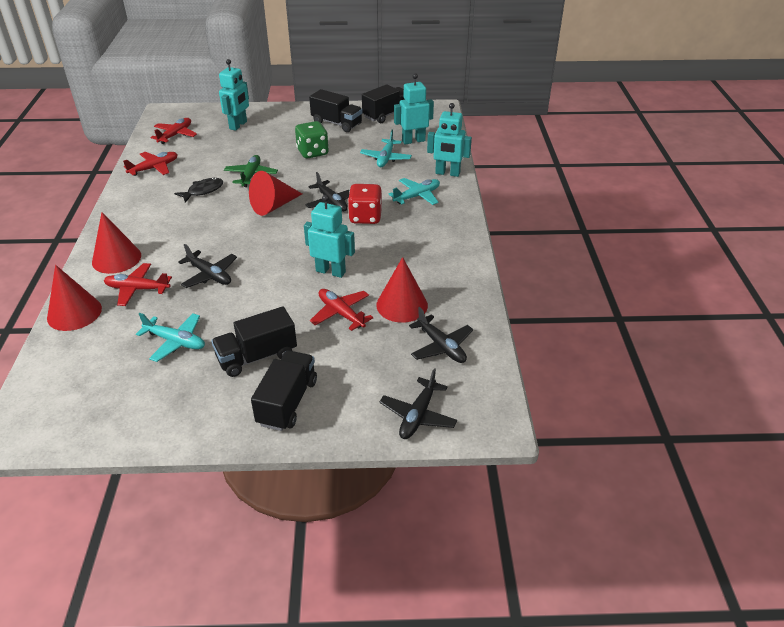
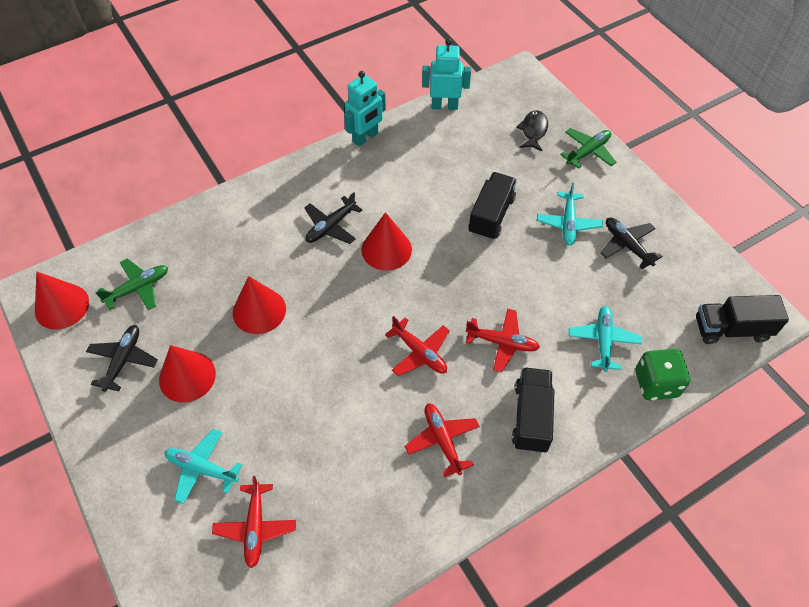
black plane: [178,244,237,288] [305,172,350,212] [379,368,457,439] [409,307,473,363] = 4 -> [86,325,158,392] [304,192,362,244] [600,218,663,269] = 3
black truck: [211,306,297,377] [251,350,317,431] [309,89,363,132] [362,84,405,123] = 4 -> [469,172,517,240] [512,367,555,453] [696,295,789,344] = 3
green plane: [224,155,278,187] = 1 -> [95,258,168,310] [560,128,616,169] = 2
red dice: [348,184,382,224] = 1 -> none = 0
turquoise robot: [219,59,249,131] [304,195,355,278] [394,73,434,144] [427,103,472,177] = 4 -> [344,71,386,147] [422,39,471,110] = 2

